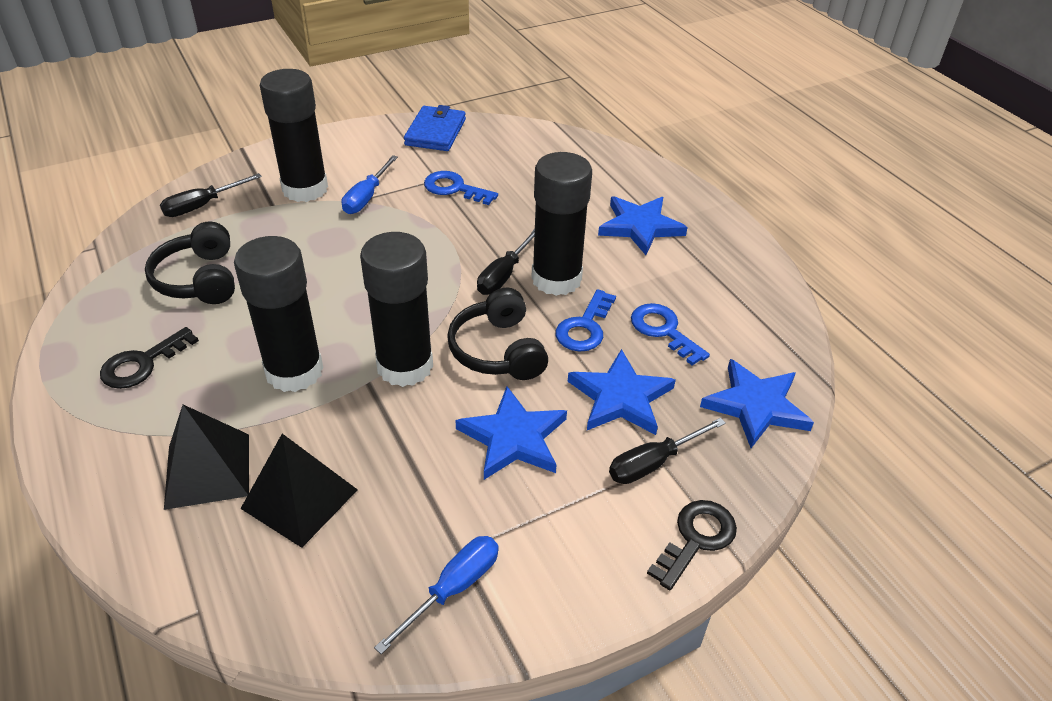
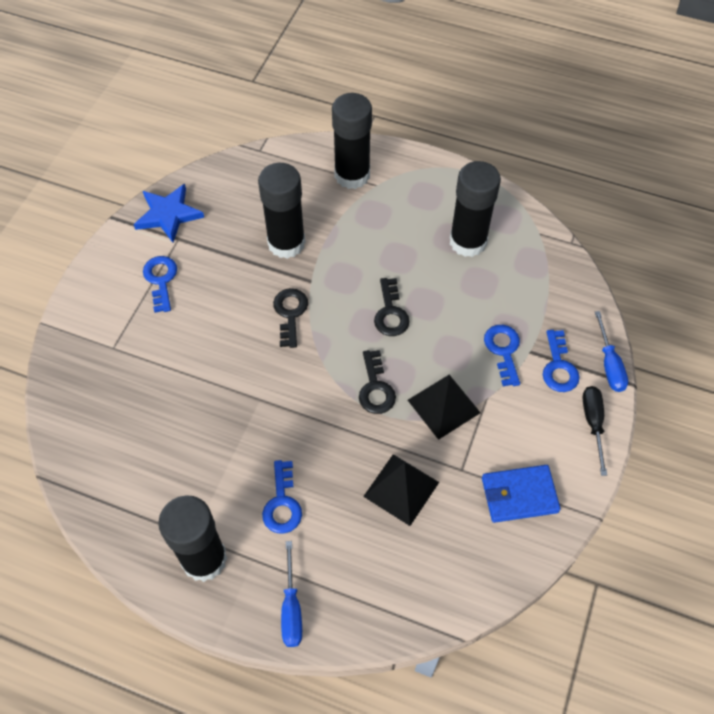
black headphones: [145,221,235,304] [447,288,548,380] = 2 -> none = 0
black key: [100,327,199,389] [647,500,737,590] = 2 -> [273,288,308,348] [359,350,396,414] [374,278,410,336] = 3
black screwdriver: [160,173,262,217] [477,229,535,295] [609,418,726,484] = 3 -> [583,386,607,476] = 1
blue key: [424,171,498,205] [556,289,616,352] [631,303,710,366] = 3 -> [143,256,177,313] [262,460,302,534] [484,325,520,386] [543,330,580,392] = 4
blue star: [455,386,567,480] [568,349,676,435] [598,196,688,255] [700,359,814,448] = 4 -> [134,184,204,243] = 1

